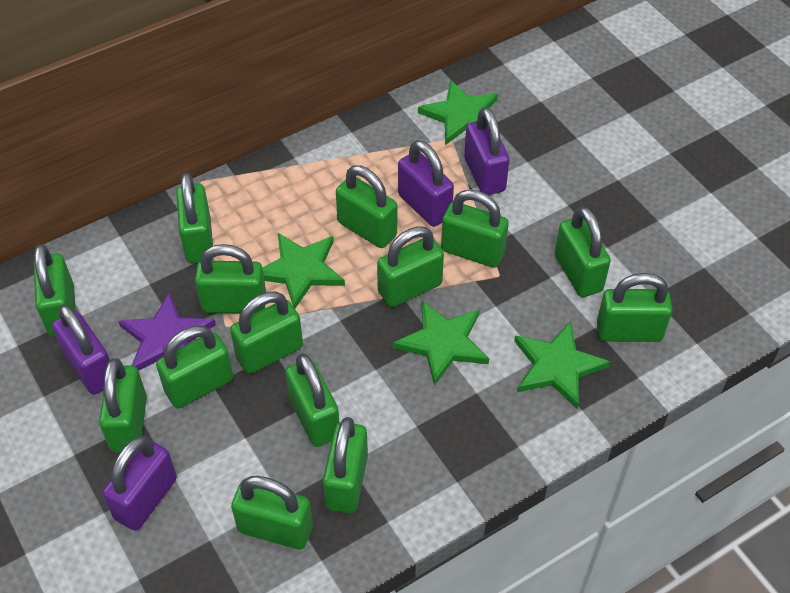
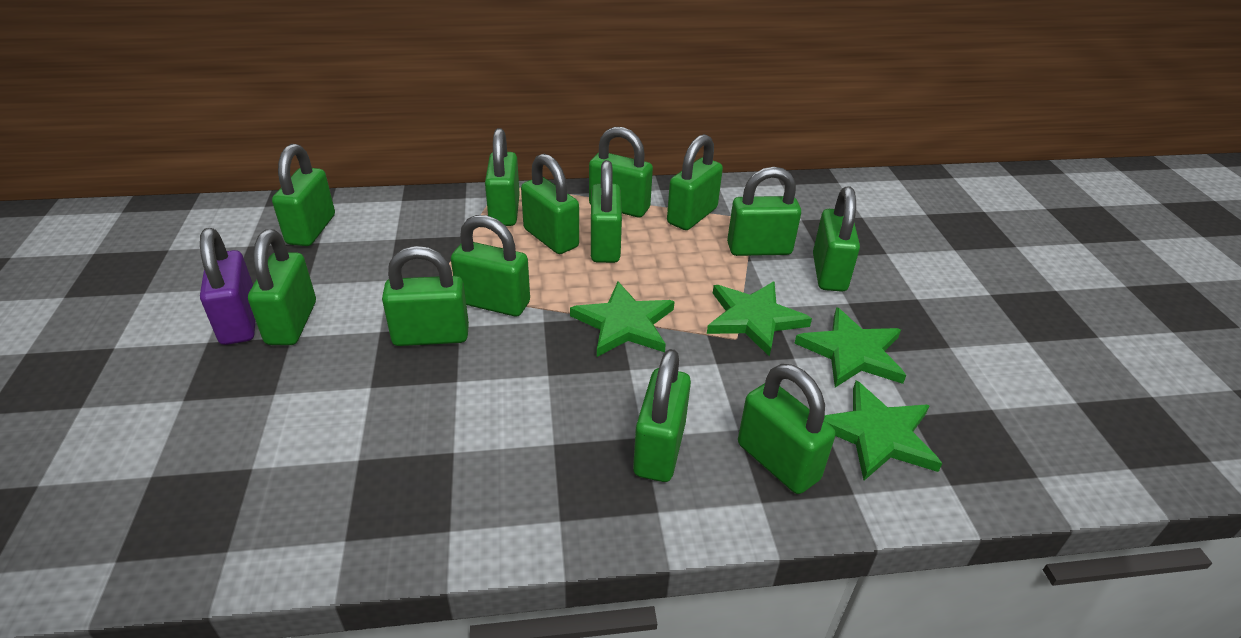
green padlock: [34,244,76,336] [99,358,147,452] [156,325,233,408] [176,173,213,263] [195,244,266,314] [230,292,303,374] [231,476,313,549] [285,354,339,447] [323,417,368,513] [336,165,397,248] [377,226,444,307] [441,190,509,268] [555,207,611,297] [597,273,672,342] = 14 -> [248,229,316,345] [272,144,335,246] [382,246,469,346] [451,215,530,316] [485,128,520,226] [521,154,579,254] [589,127,653,217] [591,160,622,263] [633,349,691,482] [667,134,723,230] [727,167,801,256] [738,364,836,494] [813,186,860,292] = 13
purple padlock: [52,304,110,395] [103,436,177,531] [398,140,454,227] [464,107,509,195] = 4 -> [200,228,255,345] = 1
purple star: [118,292,216,371] = 1 -> none = 0

